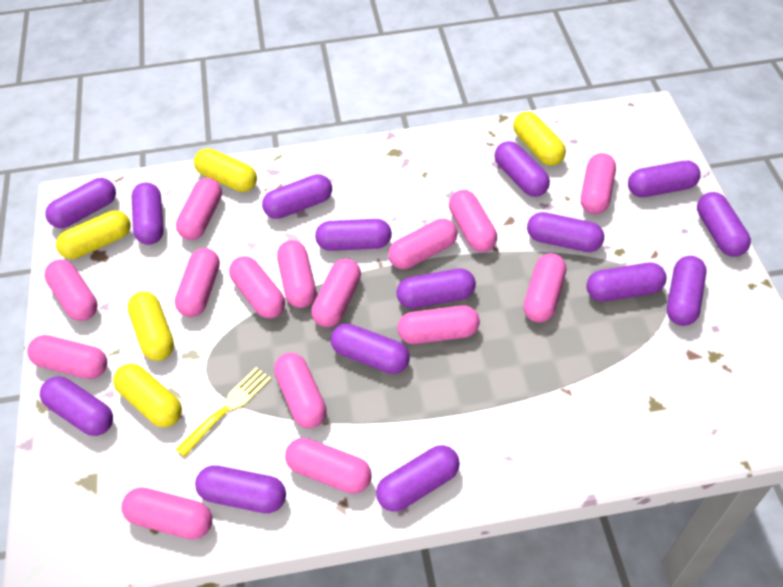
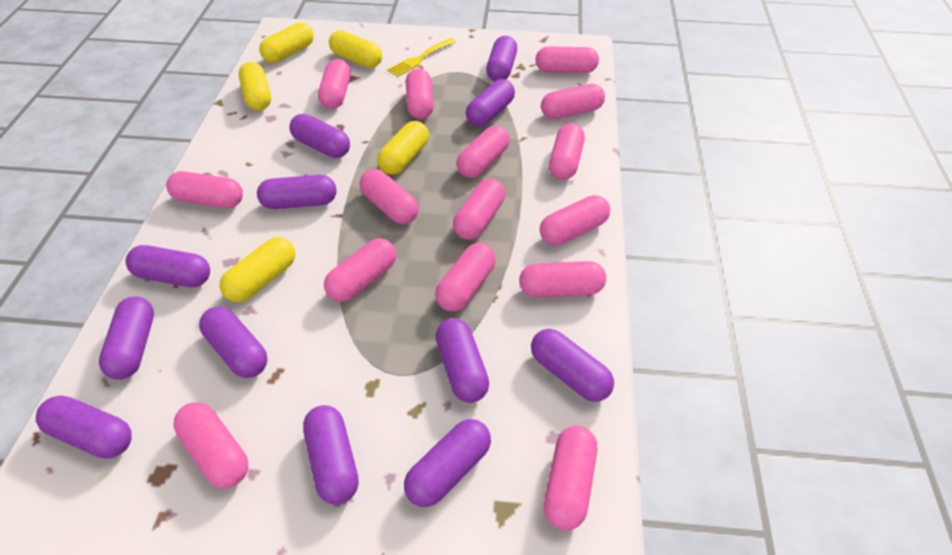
purple capsule: [40,377,113,436] [45,178,116,228] [131,182,164,245] [195,465,286,513] [262,174,332,219] [315,219,392,251] [331,323,410,374] [376,445,460,512] [396,268,476,308] [494,141,550,197] [527,212,604,252] [586,263,667,301] [628,161,701,197] [667,256,707,326] [697,192,751,257] = 15 -> [36,396,132,459] [99,296,154,380] [126,245,210,287] [199,306,268,378] [257,175,336,209] [289,114,350,158] [303,405,359,505] [404,419,491,507] [435,318,489,403] [466,79,515,127] [486,36,517,81] [531,329,614,402] = 12

